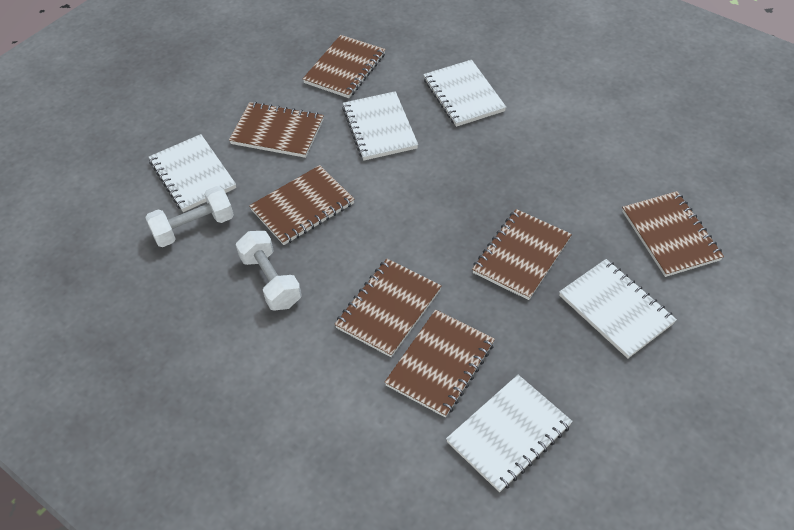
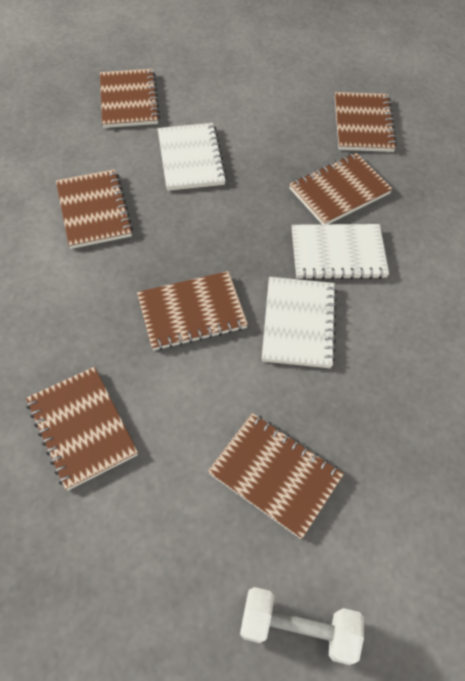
white dumbbell: [145,186,234,247] [236,231,302,311] = 2 -> [240,587,364,665] = 1
white notebook: [149,134,236,212] [342,91,418,160] [423,60,506,127] [446,375,573,492] [559,259,677,359] = 5 -> [158,123,227,191] [262,277,337,368] [292,224,389,280] = 3

